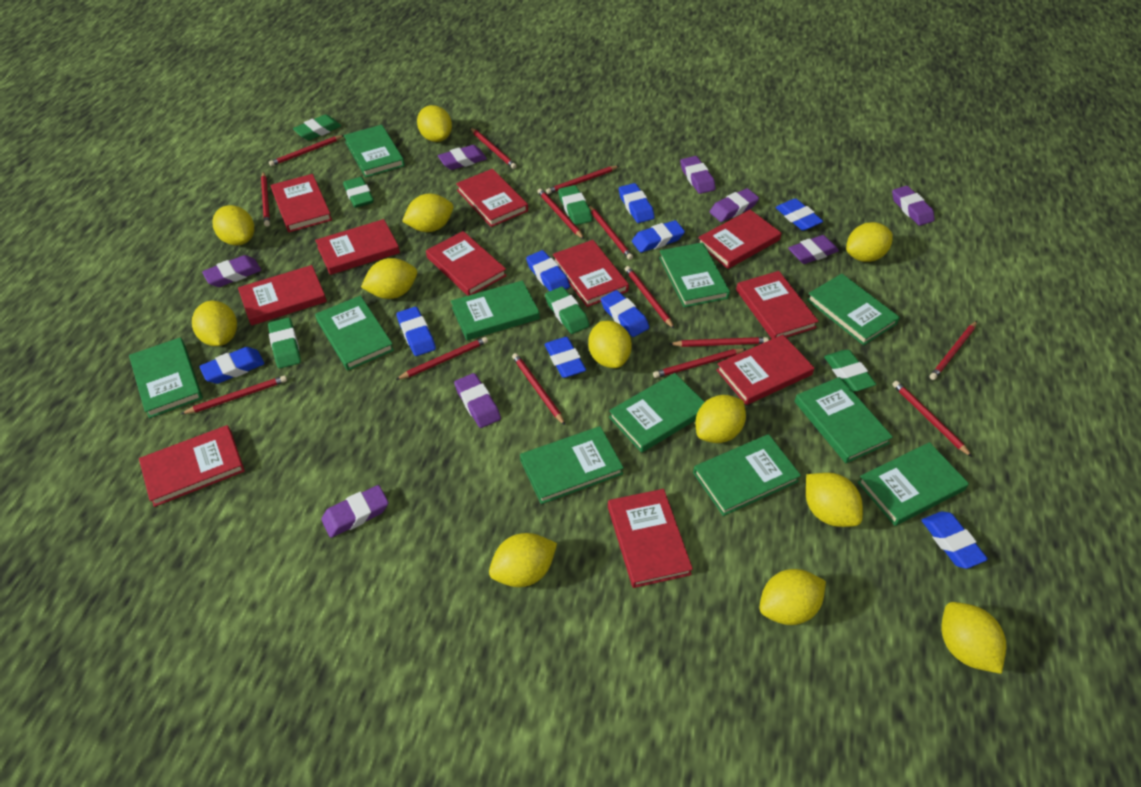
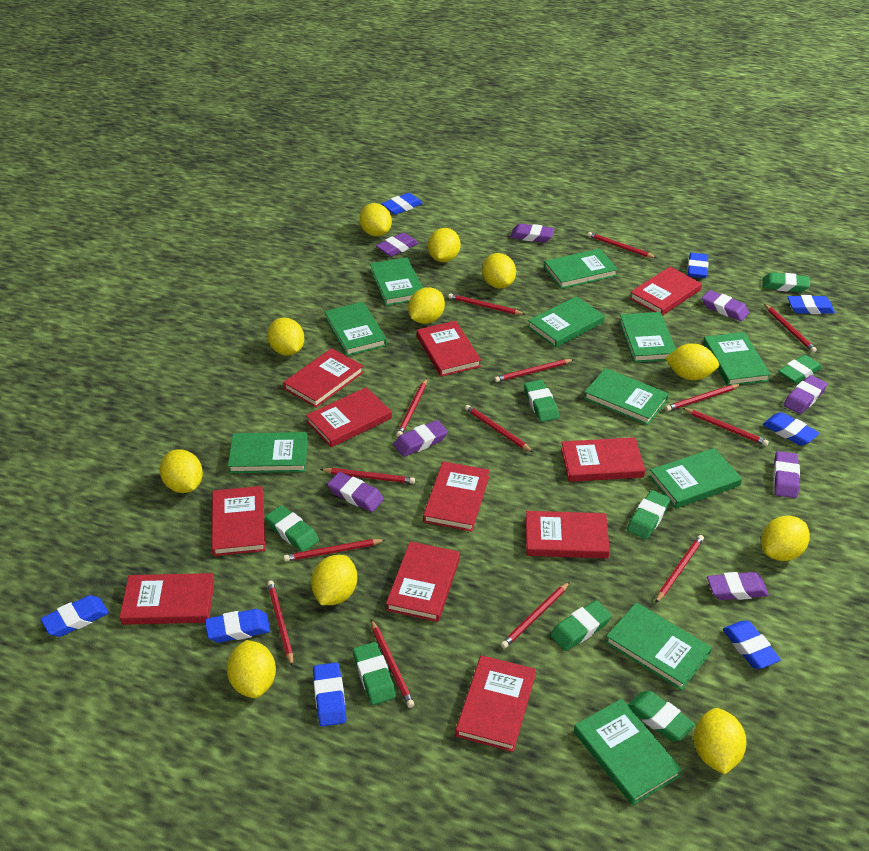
blue eraser: [199,347,265,384] [396,307,436,356] [526,250,570,291] [545,337,586,378] [601,290,649,337] [619,183,655,223] [632,220,685,253] [776,198,823,231] [921,511,988,569] = 9 -> [40,595,109,637] [205,609,270,643] [313,662,346,727] [382,193,423,215] [688,253,709,278] [723,621,781,669] [763,412,819,446] [788,295,835,314] = 8
green eraser: [268,318,301,368] [293,114,341,140] [343,177,374,208] [545,287,590,334] [558,185,592,225] [824,350,876,391] = 6 -> [265,505,319,552] [353,642,396,705] [524,380,559,422] [550,600,612,651] [627,490,671,539] [628,691,696,741] [763,272,810,292] [778,355,822,384] = 8
yellow lemon: [192,301,237,346] [212,205,254,246] [361,258,417,299] [402,194,453,232] [417,105,452,142] [489,533,557,587] [588,321,632,368] [695,395,746,443] [760,569,826,625] [806,473,863,527] [846,222,893,262] [941,602,1006,674] = 12 -> [160,449,203,493] [227,640,276,698] [267,318,304,356] [311,555,357,605] [359,203,392,237] [408,287,445,324] [428,228,460,262] [482,253,516,289] [665,343,719,380] [694,708,747,774] [761,516,810,561] = 11

